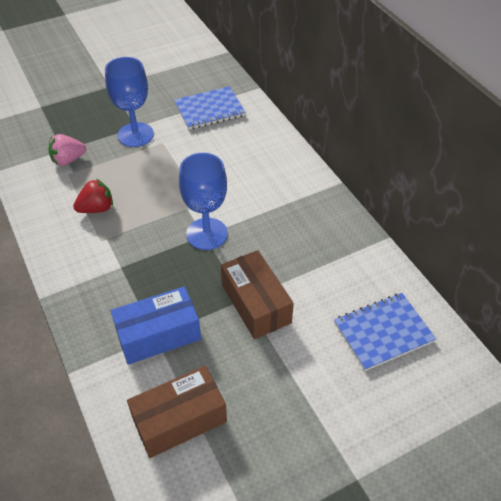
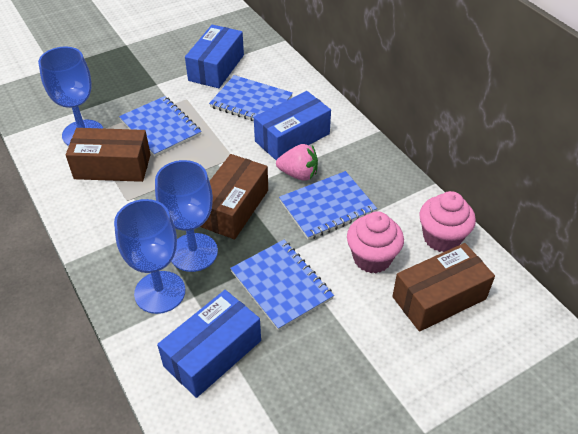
blue box: [111,286,201,365] = 1 -> [157,290,261,398] [185,25,244,88] [254,91,331,160] = 3
blue goblet: [105,57,154,147] [179,153,228,250] = 2 -> [38,47,103,146] [114,199,185,314] [155,160,218,272] = 3
blue notebook: [174,86,246,130] [334,293,436,371] = 2 -> [119,96,202,157] [209,75,293,121] [230,240,334,331] [279,171,377,240] = 4
brown box: [127,366,227,458] [221,250,294,339] = 2 -> [66,128,151,182] [200,154,268,239] [392,243,495,332] = 3
pink cupcake: none = 0 -> [347,211,404,273] [419,191,476,252] = 2
red strawberry: [73,179,113,213] = 1 -> none = 0

